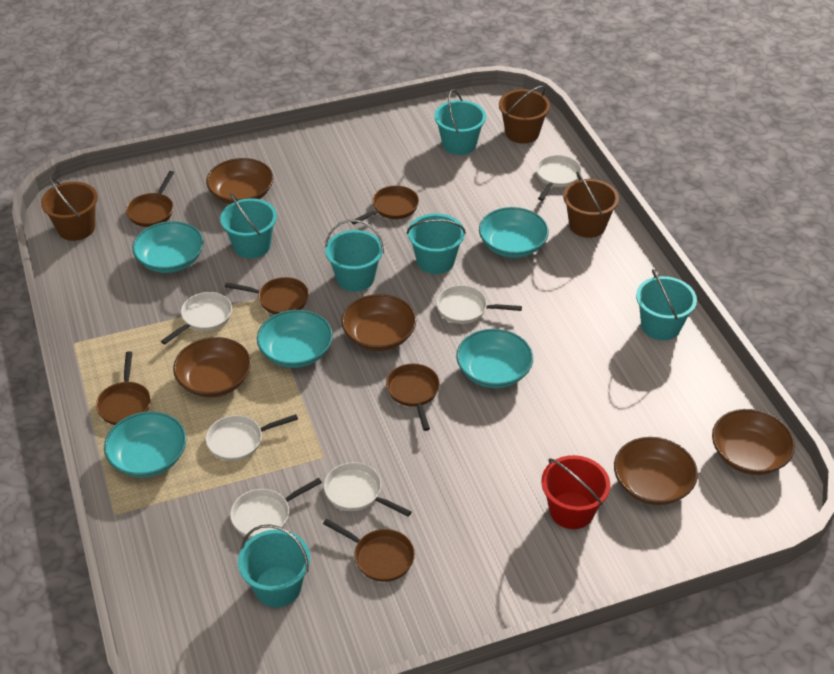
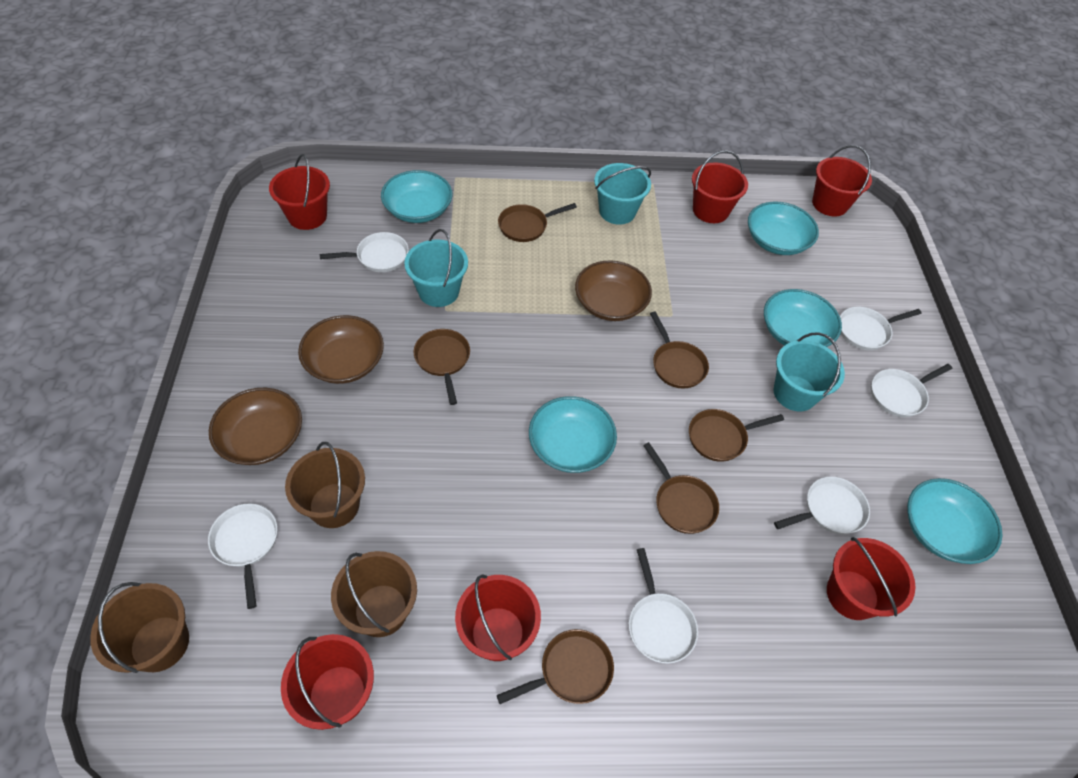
brown bowl: [173,337,251,397] [206,158,273,204] [341,294,416,351] [614,437,698,505] [712,409,795,475] = 5 -> [209,388,302,465] [298,315,384,384] [575,260,652,321] = 3
red bucket: [541,455,610,529] = 1 -> [269,154,330,230] [281,634,374,730] [455,574,541,661] [692,150,748,223] [812,145,872,217] [827,537,915,620] = 6
turquoise bucket: [220,193,277,258] [238,524,310,607] [325,219,384,292] [407,213,466,274] [434,89,486,155] [636,269,697,340] = 6 -> [404,229,468,307] [594,163,651,225] [773,332,845,412] = 3

